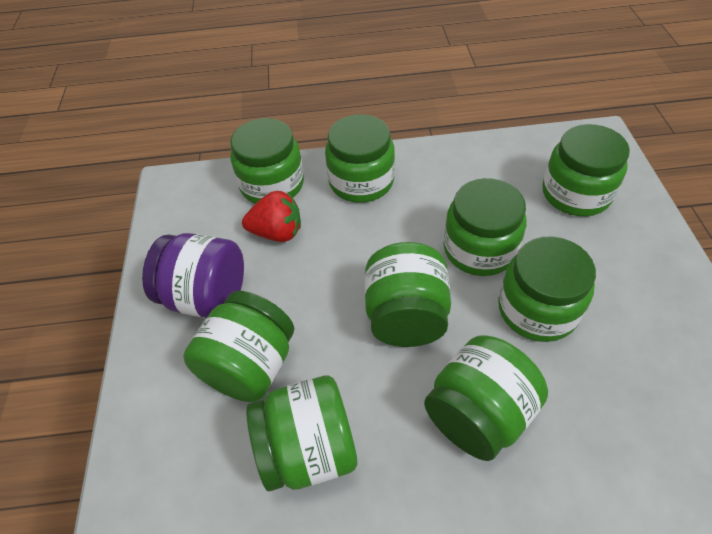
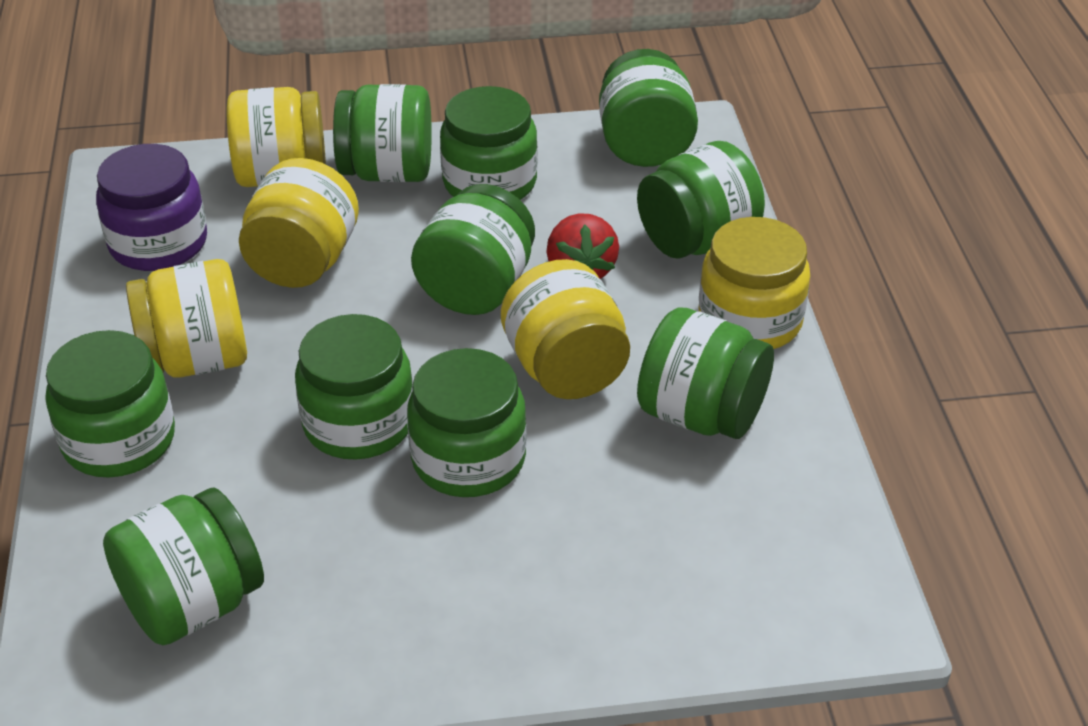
green jar: [183,291,294,402] [230,118,304,204] [246,376,357,491] [325,114,395,203] [365,242,451,347] [424,335,548,461] [443,178,526,276] [498,236,596,342] [542,124,630,216] = 9 -> [45,330,175,477] [103,488,264,645] [295,314,413,460] [333,84,432,182] [407,348,527,497] [411,184,535,315] [440,86,537,200] [599,49,698,167] [637,141,765,259] [637,307,774,439] = 10
yellow jar: none = 0 -> [126,259,247,378] [226,87,326,187] [239,158,359,288] [501,259,630,399] [699,217,810,349] = 5

